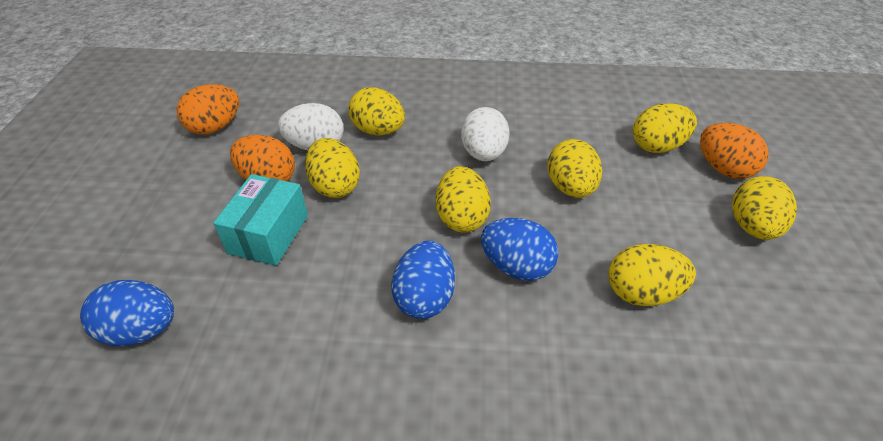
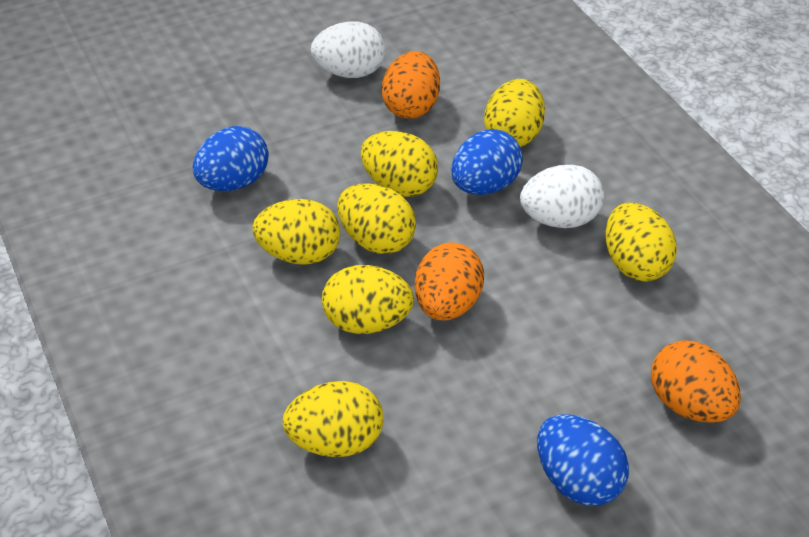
turquoise box: [213,174,308,266] = 1 -> none = 0

